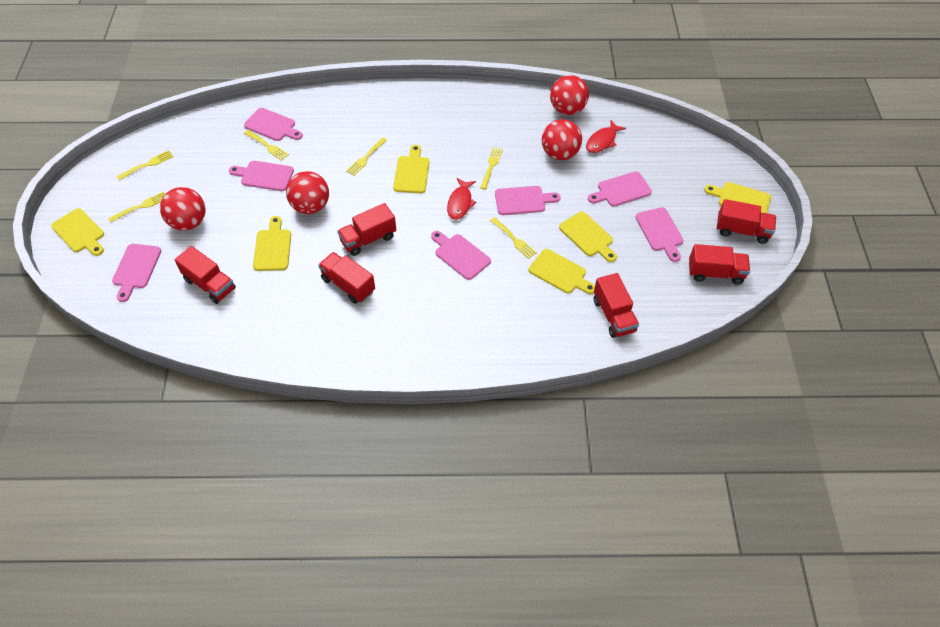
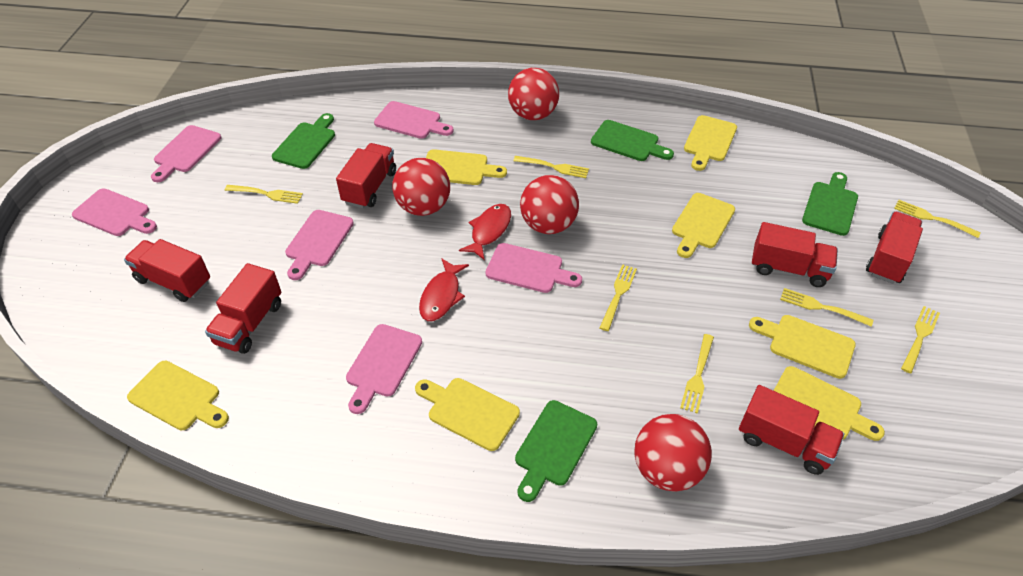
green cutting board: none = 0 -> [272,113,335,169] [515,400,597,502] [591,120,674,161] [802,172,858,236] = 4
pink cutting board: [112,244,161,302] [229,161,294,191] [244,108,303,141] [431,231,491,280] [495,186,561,215] [588,171,652,207] [635,207,684,262] = 7 -> [72,188,157,236] [151,125,221,182] [285,210,354,280] [346,324,422,414] [374,101,454,139] [485,243,582,293] = 6
yellow cutting board: [51,208,104,256] [253,216,291,271] [393,145,430,193] [529,249,595,294] [559,212,617,262] [704,182,771,213] = 6 -> [127,361,229,430] [415,378,520,451] [426,149,507,185] [672,193,735,258] [684,115,737,171] [749,315,856,379] [774,366,885,441] = 7
yellow fork: [108,192,165,222] [117,150,173,180] [244,130,289,160] [346,138,387,176] [480,147,503,190] [490,217,537,259] = 6 -> [225,185,303,204] [513,156,589,178] [600,264,637,331] [680,334,714,414] [780,288,873,327] [894,200,981,238] [901,306,940,373] = 7

